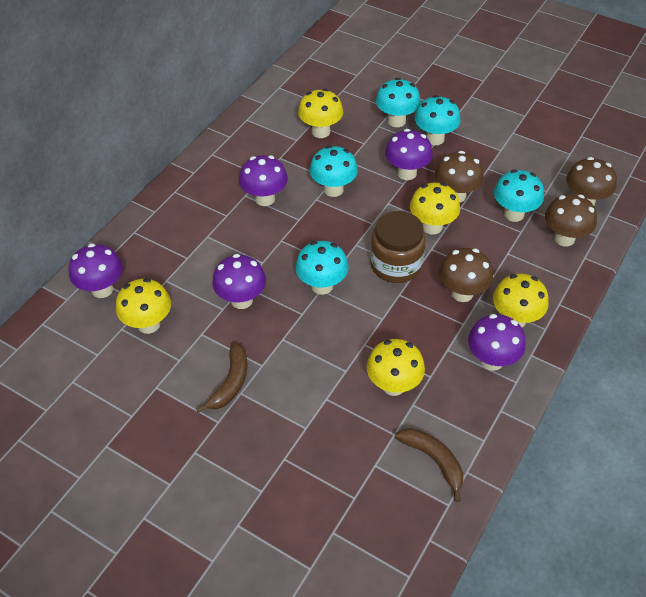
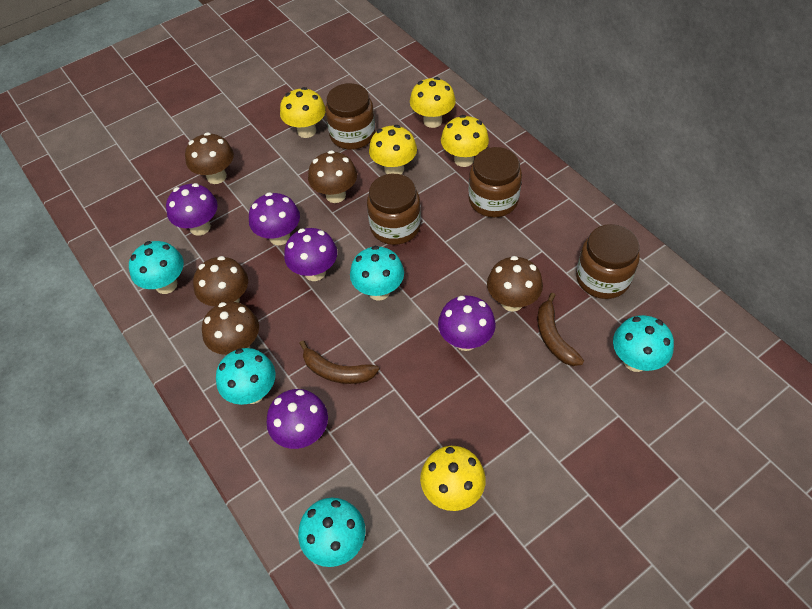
brown jar: [370,211,426,283] = 1 -> [325,83,375,150] [367,174,421,245] [468,147,522,217] [576,224,640,299] = 4
brown mushroom: [435,151,484,202] [439,248,493,302] [545,194,597,247] [566,157,617,205] = 4 -> [185,132,234,184] [193,256,248,306] [202,302,259,355] [308,150,357,203] [487,256,543,312] = 5

